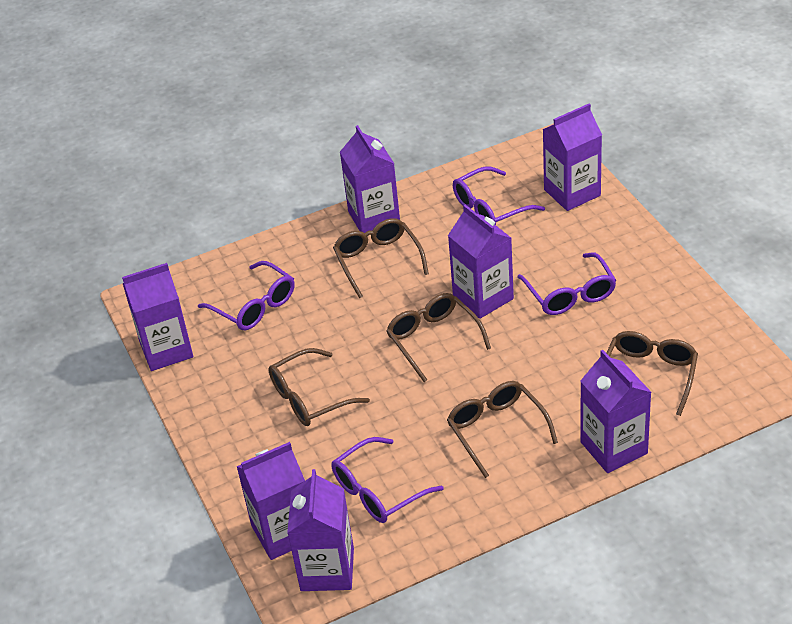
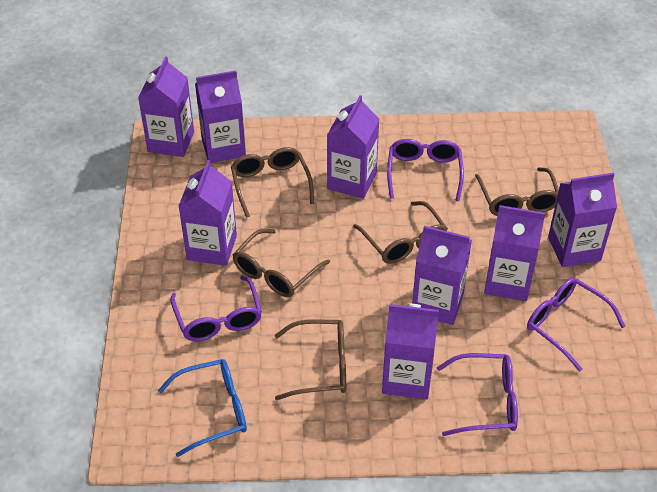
blue glasses: none = 0 -> [158,359,247,457] = 1
purple carton: [122,263,193,371] [236,442,305,560] [287,469,354,591] [340,125,400,233] [448,204,514,319] [543,104,602,211] [580,350,652,473] = 7 -> [138,57,194,157] [178,160,237,266] [195,71,246,163] [327,95,379,199] [382,303,439,399] [412,226,472,325] [484,205,545,301] [548,172,617,267] = 8

